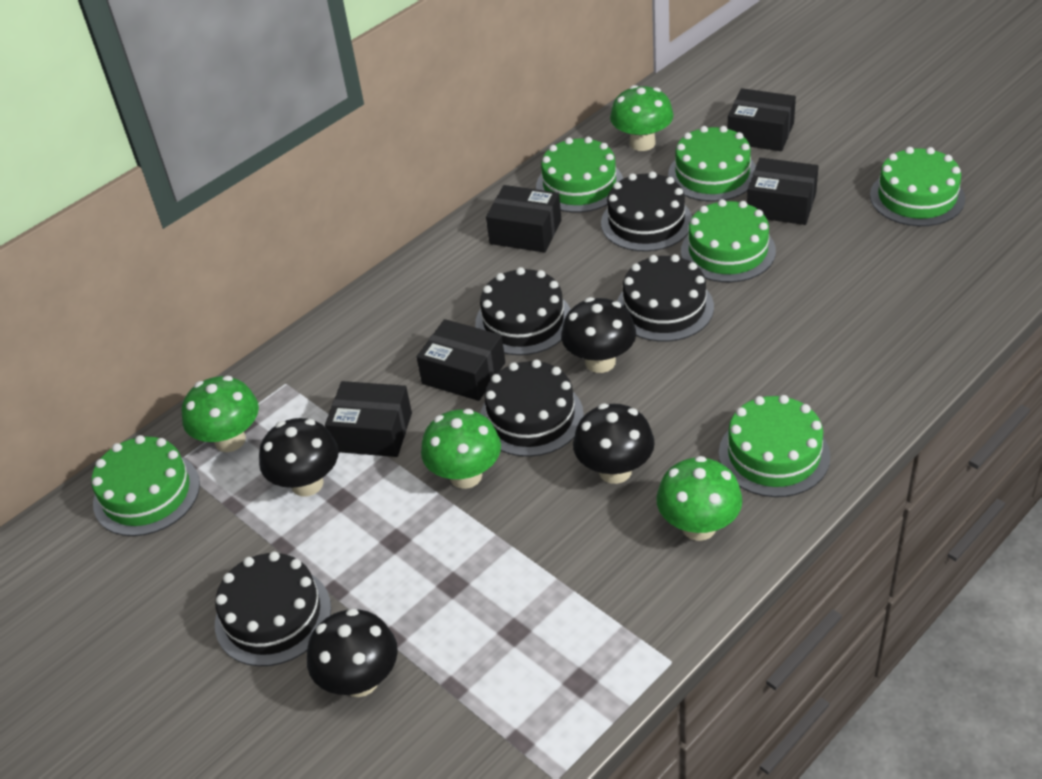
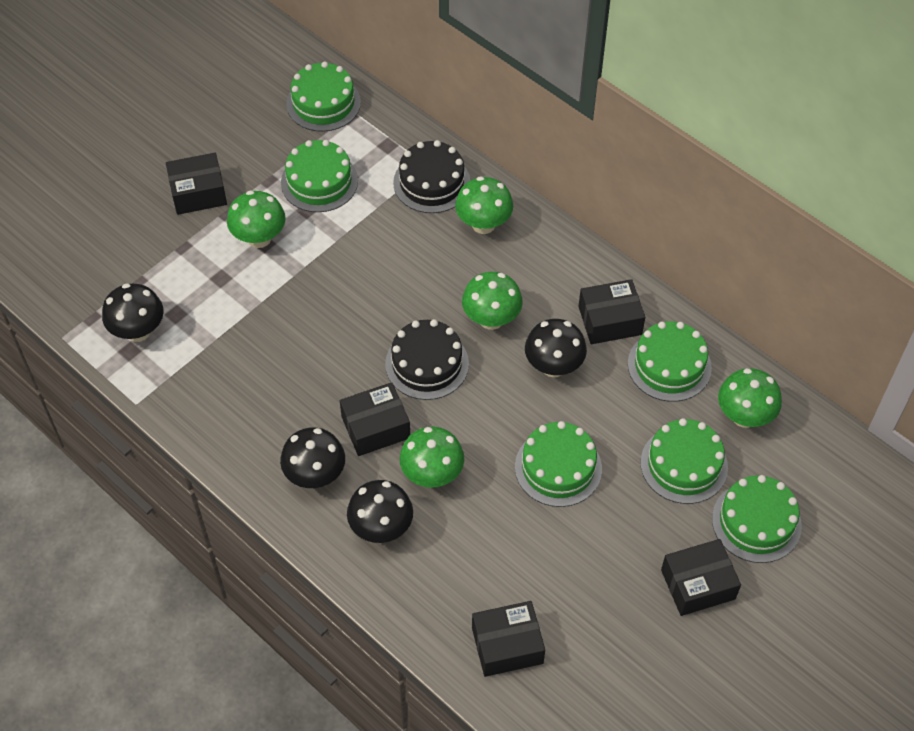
black cake: [215,551,331,666] [475,267,571,355] [480,360,584,457] [601,171,692,252] [617,254,714,342] = 5 -> [385,319,469,400] [393,140,470,213] = 2
green mushroom: [182,376,259,452] [421,409,501,489] [610,85,674,151] [656,456,742,541] = 4 -> [227,190,286,248] [399,427,464,488] [455,176,513,234] [462,272,523,330] [718,368,782,428] = 5

